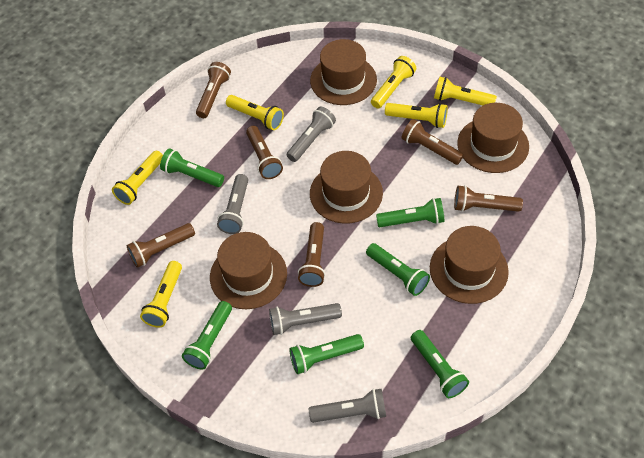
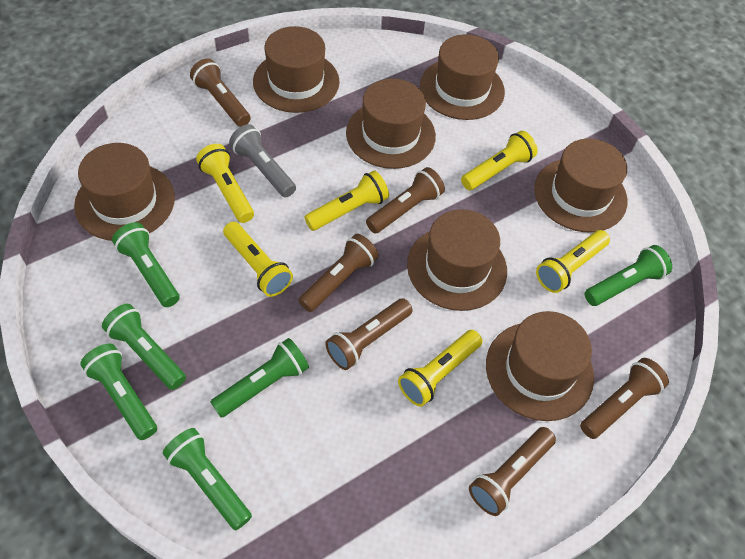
brown hat: [210,232,287,309] [310,39,377,105] [310,151,383,224] [430,226,509,304] [457,103,529,173] = 5 -> [74,143,175,241] [253,26,340,113] [346,79,436,169] [407,209,507,311] [420,34,505,120] [486,311,594,421] [534,139,627,232] = 7
grey flashlight: [217,174,248,234] [269,303,342,335] [287,107,336,162] [309,388,386,423] = 4 -> [229,124,296,198] = 1

